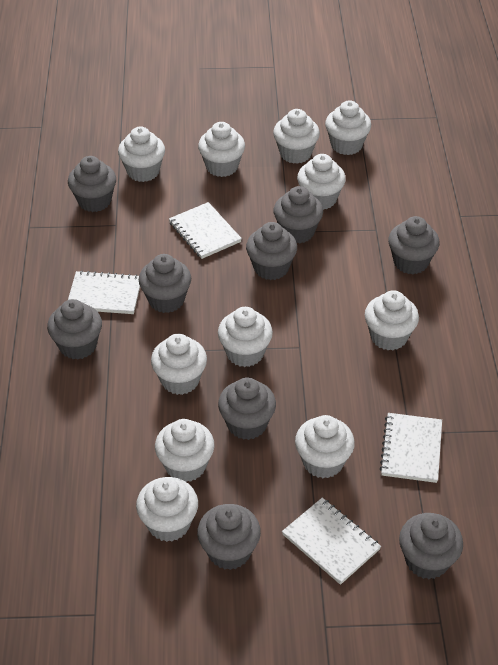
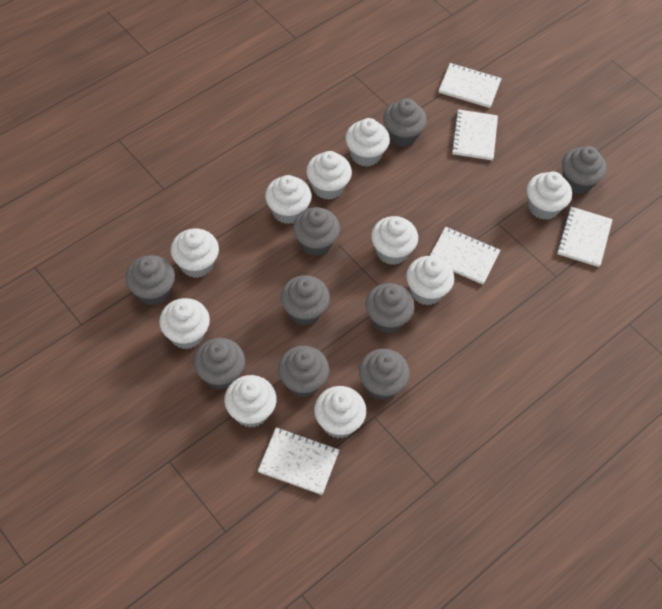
white cupcake: [118,126,165,182] [136,477,198,542] [151,334,207,395] [155,419,214,482] [198,122,245,177] [218,307,273,367] [273,109,320,164] [295,415,355,478] [297,154,346,210] [325,100,371,155] [365,290,419,350] = 11 -> [159,298,210,349] [171,228,219,278] [224,375,277,428] [265,175,311,224] [306,151,352,200] [314,386,366,438] [345,118,390,167] [371,216,418,265] [406,256,454,305] [527,172,572,220] = 10
white notebook: [68,270,140,314] [169,202,242,259] [282,497,381,585] [380,413,442,483] = 4 -> [258,428,339,495] [430,227,501,285] [439,63,502,108] [451,109,498,160] [557,207,613,267] = 5

